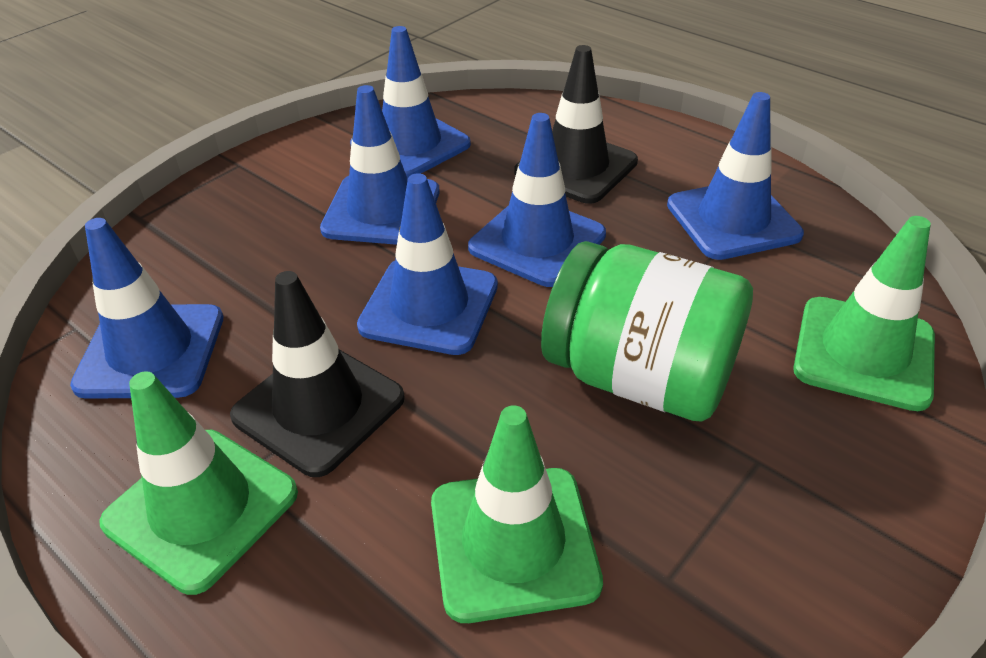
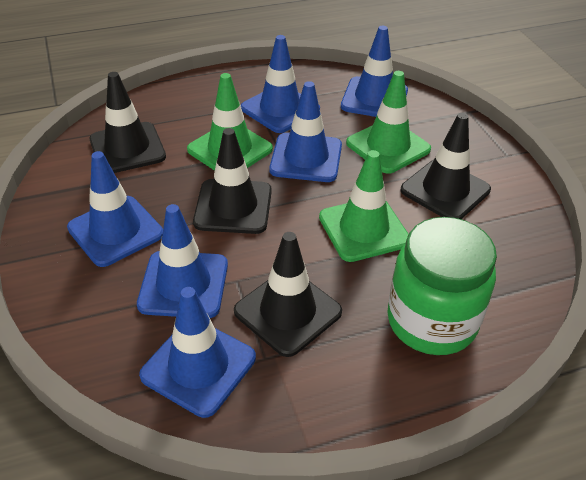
black traffic cone: [230,271,405,477] [515,45,638,204] = 2 -> [90,72,166,173] [193,128,272,234] [234,232,342,357] [401,113,491,219] = 4

